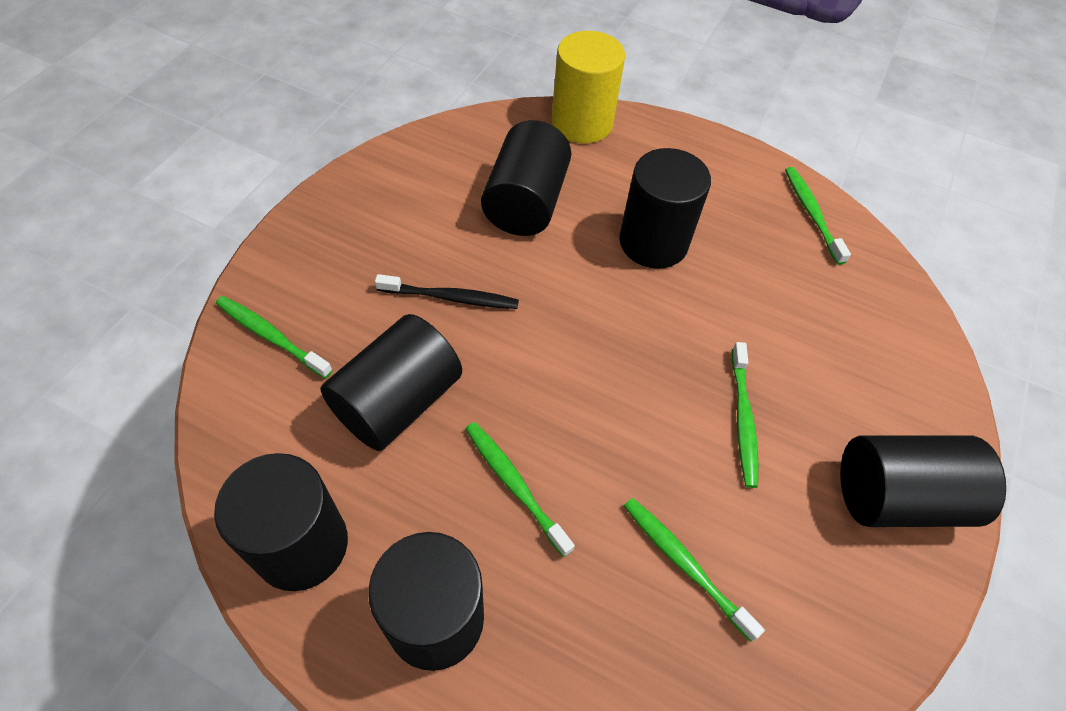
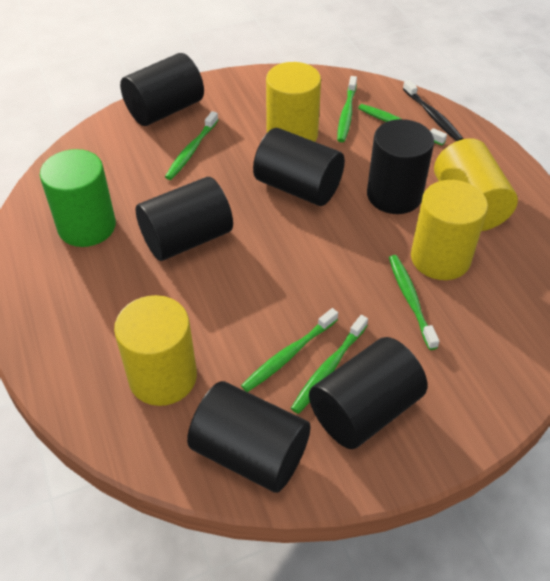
green cylinder: none = 0 -> [40,149,116,247] = 1
green toothbrush: [216,296,333,379] [465,422,575,557] [624,498,765,642] [732,342,758,488] [785,167,851,265] = 5 -> [165,111,218,180] [241,308,338,392] [291,315,368,414] [337,76,357,142] [358,104,447,145] [389,255,439,350] = 6
yellow cylinder: [552,31,625,143] = 1 -> [114,295,197,406] [266,62,321,142] [411,180,488,280] [434,138,518,231] = 4

